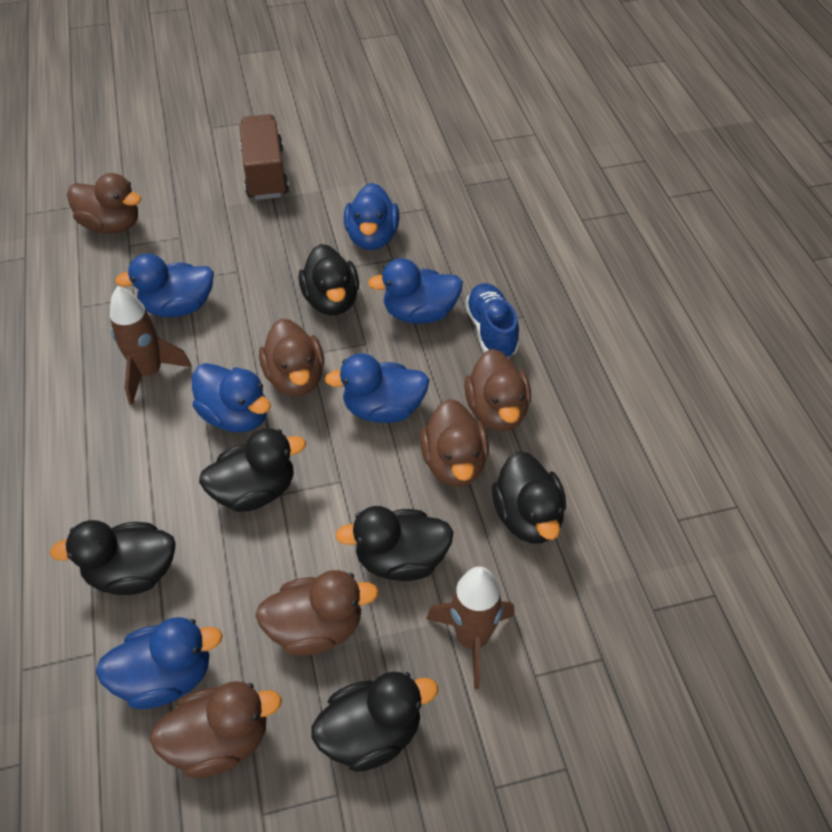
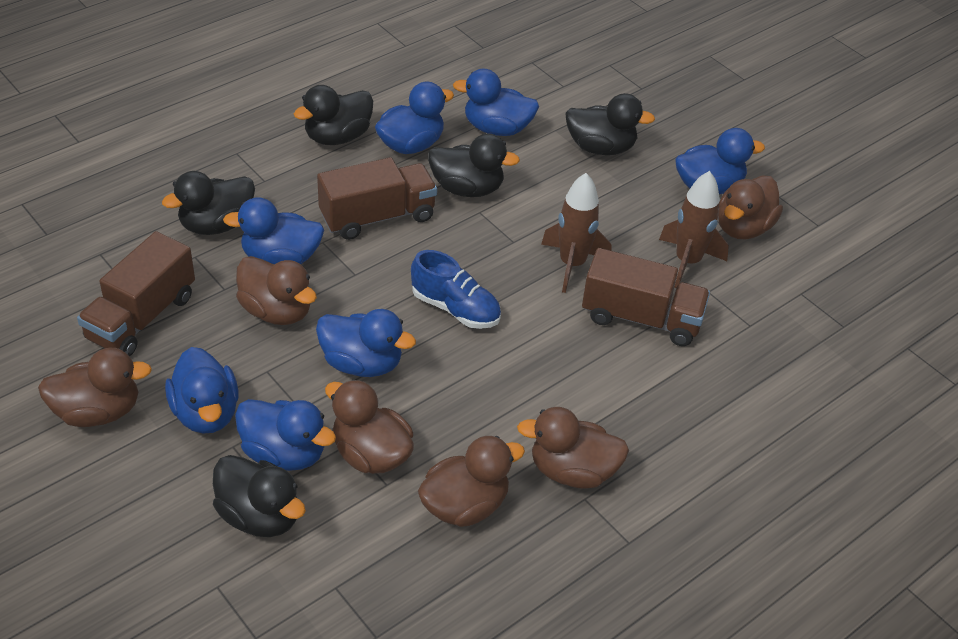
black duck: [50,520,176,595] [199,428,306,512] [298,244,359,315] [311,671,438,772] [335,506,454,581] [492,451,566,544] = 6 -> [162,171,255,235] [213,455,306,537] [294,85,373,145] [428,133,520,197] [565,93,655,155] = 5
blue duck: [96,617,223,709] [115,253,214,317] [192,363,271,432] [324,353,429,423] [344,183,400,250] [368,258,463,324] = 6 -> [165,347,239,434] [223,197,324,264] [235,399,336,471] [316,309,416,377] [375,82,454,154] [453,69,539,136] [675,128,765,194] = 7
brown truck: [240,114,289,200] = 1 -> [77,231,195,356] [317,157,437,240] [582,248,710,346] = 3

